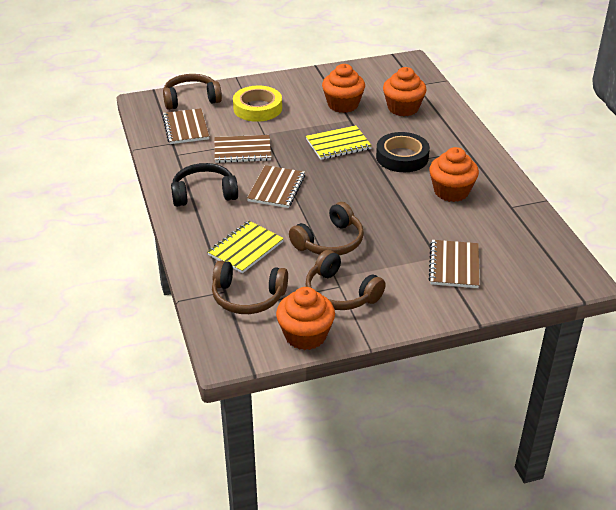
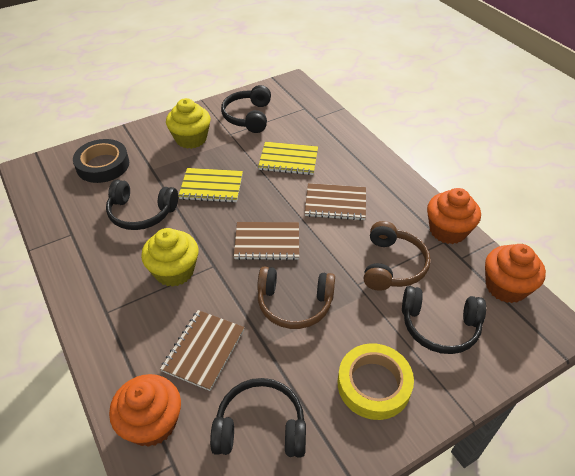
black headphones: [171,163,238,207] = 1 -> [106,180,178,230] [210,378,306,458] [221,85,271,133] [402,286,486,354] = 4
brown headphones: [163,74,222,110] [212,261,288,314] [289,202,364,255] [305,250,386,310] = 4 -> [257,266,335,329] [364,221,431,291] = 2
brown notebook: [162,108,209,144] [214,135,271,163] [247,165,305,208] [429,240,479,288] = 4 -> [160,310,245,391] [234,222,299,260] [305,183,366,221] = 3
orange cupcake: [276,287,335,350] [322,64,365,113] [383,67,426,116] [429,147,479,202] = 4 -> [109,374,181,447] [427,188,481,244] [485,244,546,303] = 3
yellow cupcake: none = 0 -> [141,228,198,287] [166,98,211,149] = 2

